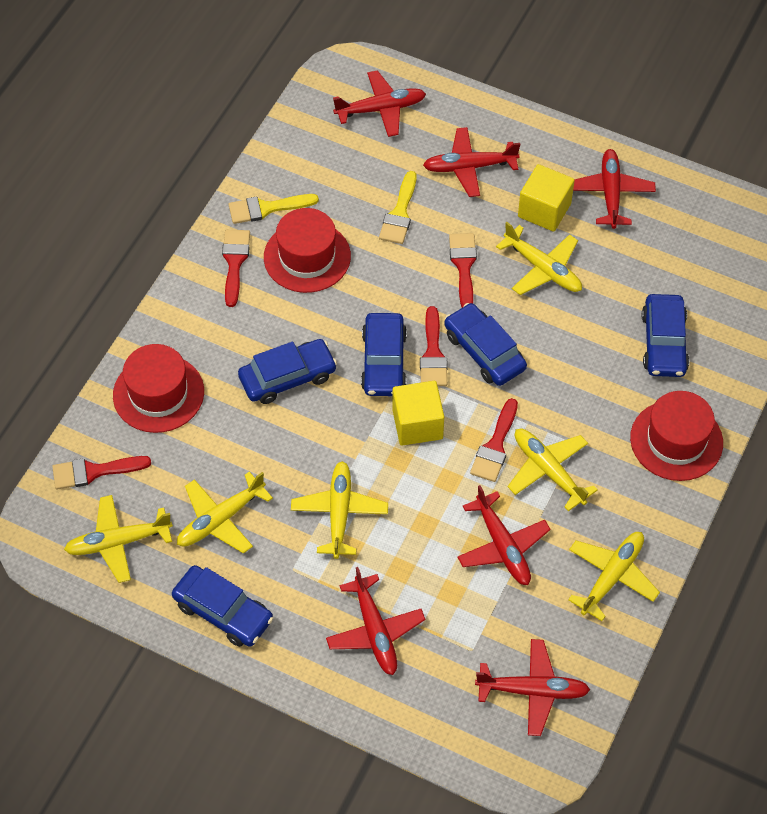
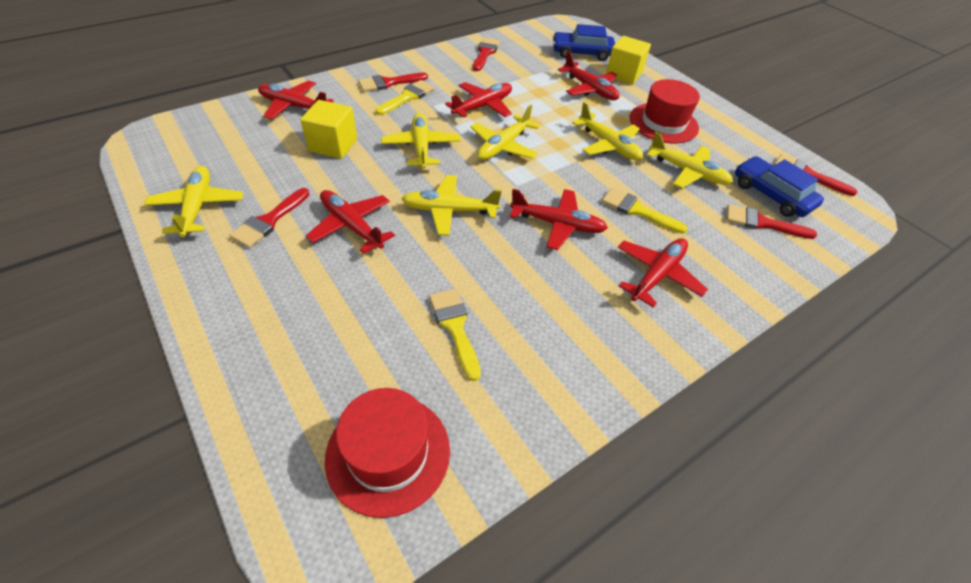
blue car: [172,565,273,647] [238,339,337,404] [361,313,407,396] [444,303,527,386] [642,294,689,377] = 5 -> [552,24,615,61] [735,156,824,217] = 2
red hat: [113,344,204,433] [264,208,351,293] [630,391,723,481] = 3 -> [325,388,450,518] [630,79,700,144] = 2
yellow brush: [229,194,319,224] [379,171,417,244] = 2 -> [375,80,435,115] [429,289,481,381] [602,188,688,234] = 3

